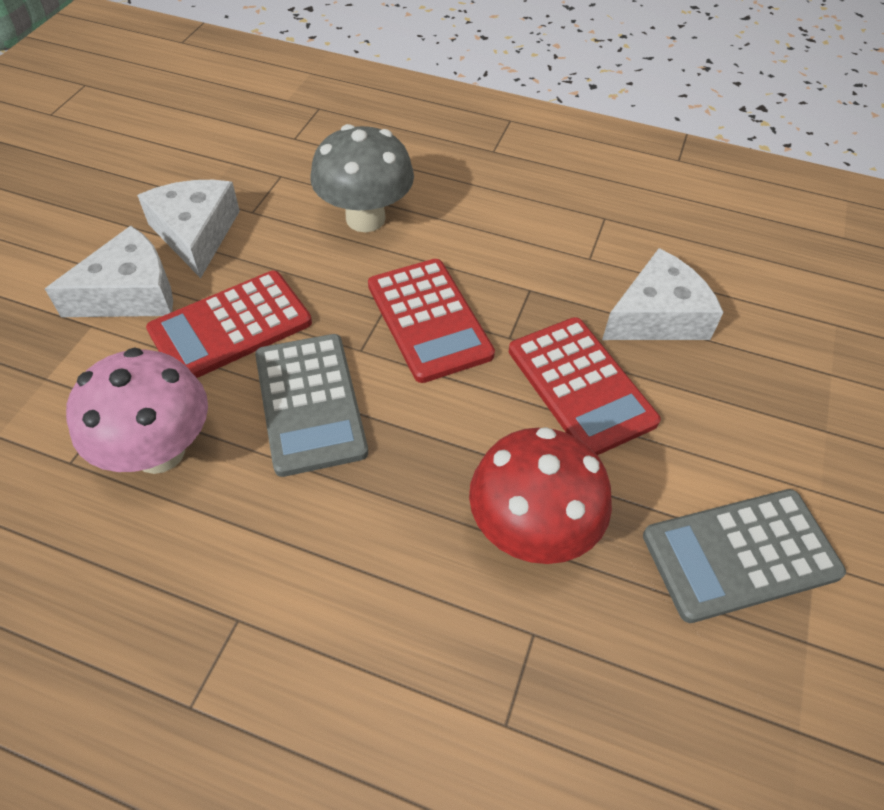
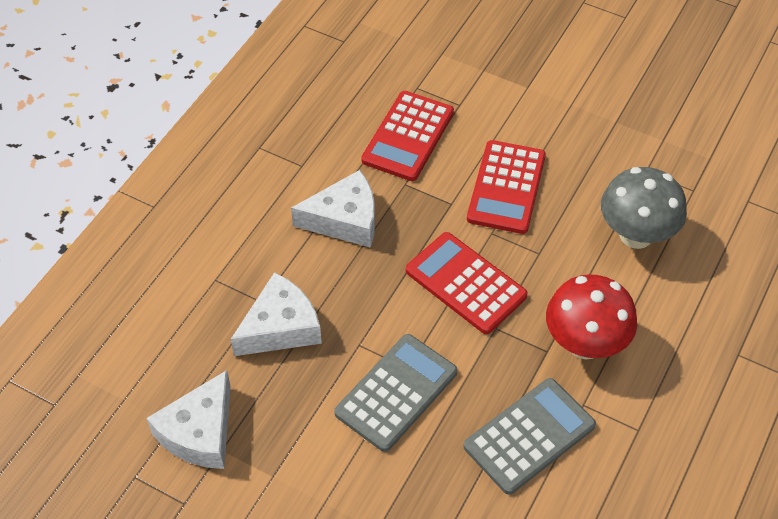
pink mushroom: [66,348,208,474] = 1 -> none = 0

